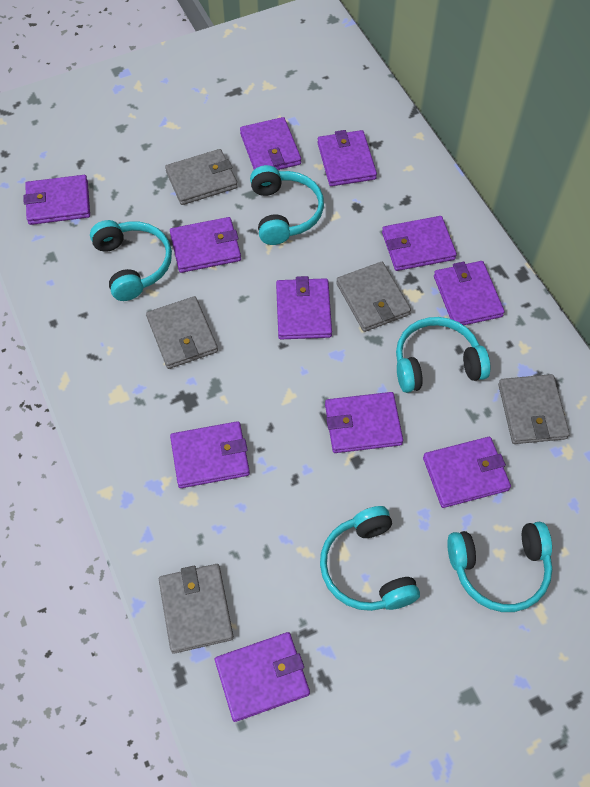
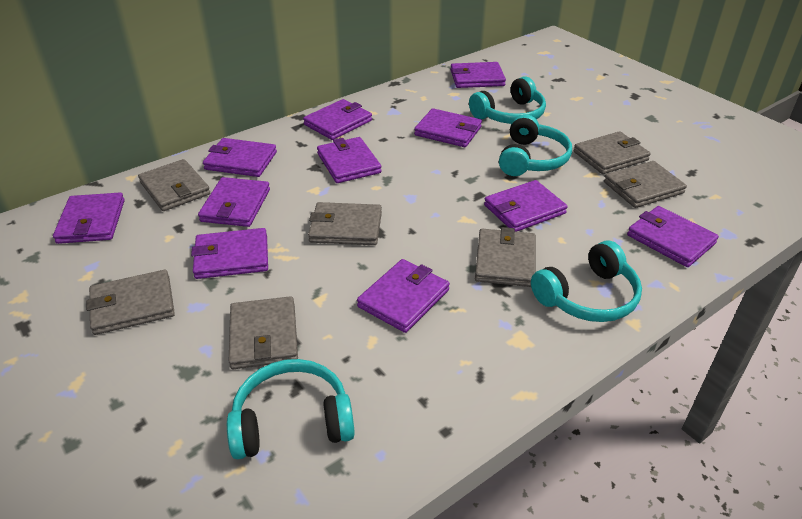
grey wallet: [146,296,218,369] [159,564,234,654] [165,149,238,205] [336,262,411,332] [498,374,570,444] = 5 -> [86,270,175,335] [138,159,210,211] [229,296,298,369] [308,202,382,245] [475,227,536,287] [574,131,651,174] [604,161,687,208] = 7
turquoise headphones: [90,220,172,301] [250,165,324,245] [320,506,420,611] [396,317,490,393] [447,522,552,612] = 5 -> [227,359,355,459] [469,76,546,124] [499,114,572,176] [531,241,642,322] = 4

